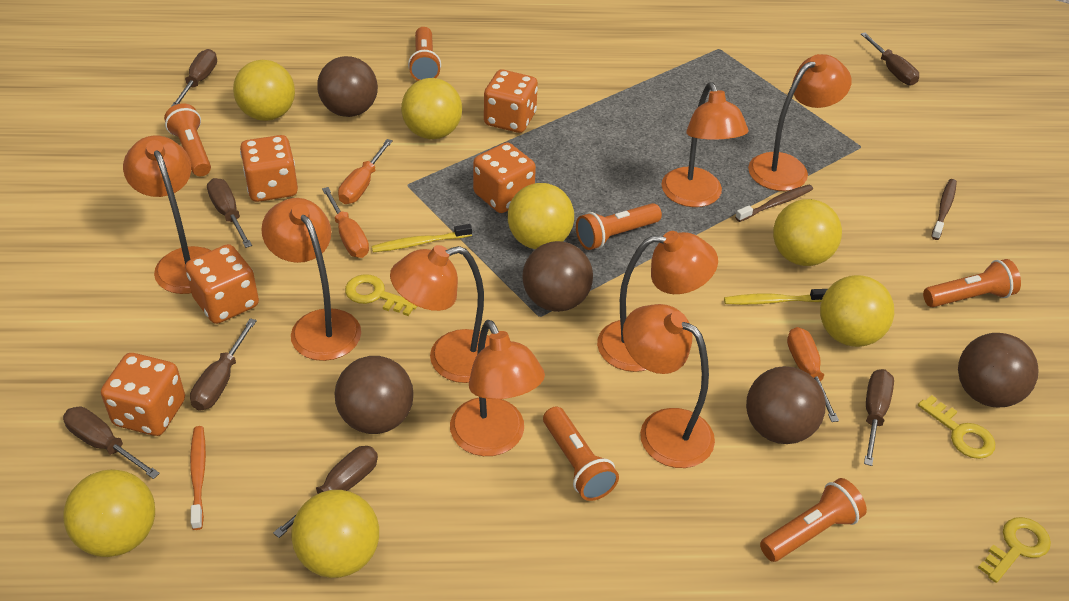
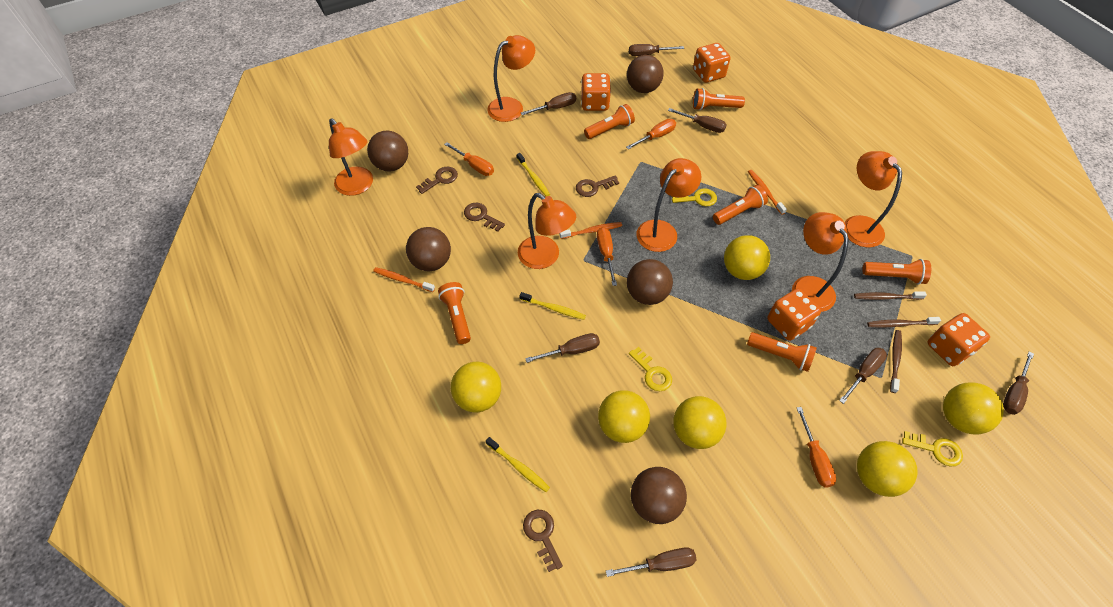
brown key: none = 0 -> [416,167,458,194] [464,203,505,232] [523,510,563,572] [576,175,619,197] = 4
brown toothbrush: [735,185,813,222] [931,179,957,240] = 2 -> [854,291,927,300] [867,317,941,328] [890,330,902,393] = 3
orange dice: [101,353,185,436] [185,244,259,324] [240,135,298,202] [473,142,536,213] [484,70,538,133] = 5 -> [581,73,611,111] [693,43,731,83] [768,288,821,341] [927,313,990,366] = 4
orange lamp: [123,135,212,294] [261,198,361,361] [390,245,490,383] [450,320,545,456] [597,231,718,372] [623,304,715,468] [662,82,748,207] [748,54,851,191] = 8 -> [329,118,373,196] [487,35,535,122] [518,193,576,269] [637,158,701,252] [792,212,849,312] [845,151,902,247] = 6
orange screwdriver: [322,187,369,258] [338,139,393,204] [787,327,839,422] = 3 -> [444,142,494,176] [597,227,617,286] [626,119,676,150] [797,407,836,487] = 4
orange toothbrush: [190,426,206,530] = 1 -> [373,267,435,292] [560,222,622,239] [748,170,787,215] = 3
yellow ball: [64,469,155,557] [233,60,295,121] [291,490,379,578] [401,78,462,139] [508,183,574,249] [773,199,842,266] [820,275,894,347] = 7 -> [451,362,501,413] [598,390,650,443] [673,396,726,449] [724,235,770,280] [857,441,917,497] [943,383,1004,434] = 6
yellow toothbrush: [371,224,472,252] [724,289,828,305] = 2 -> [486,437,550,492] [517,153,550,196] [519,292,586,320] = 3

